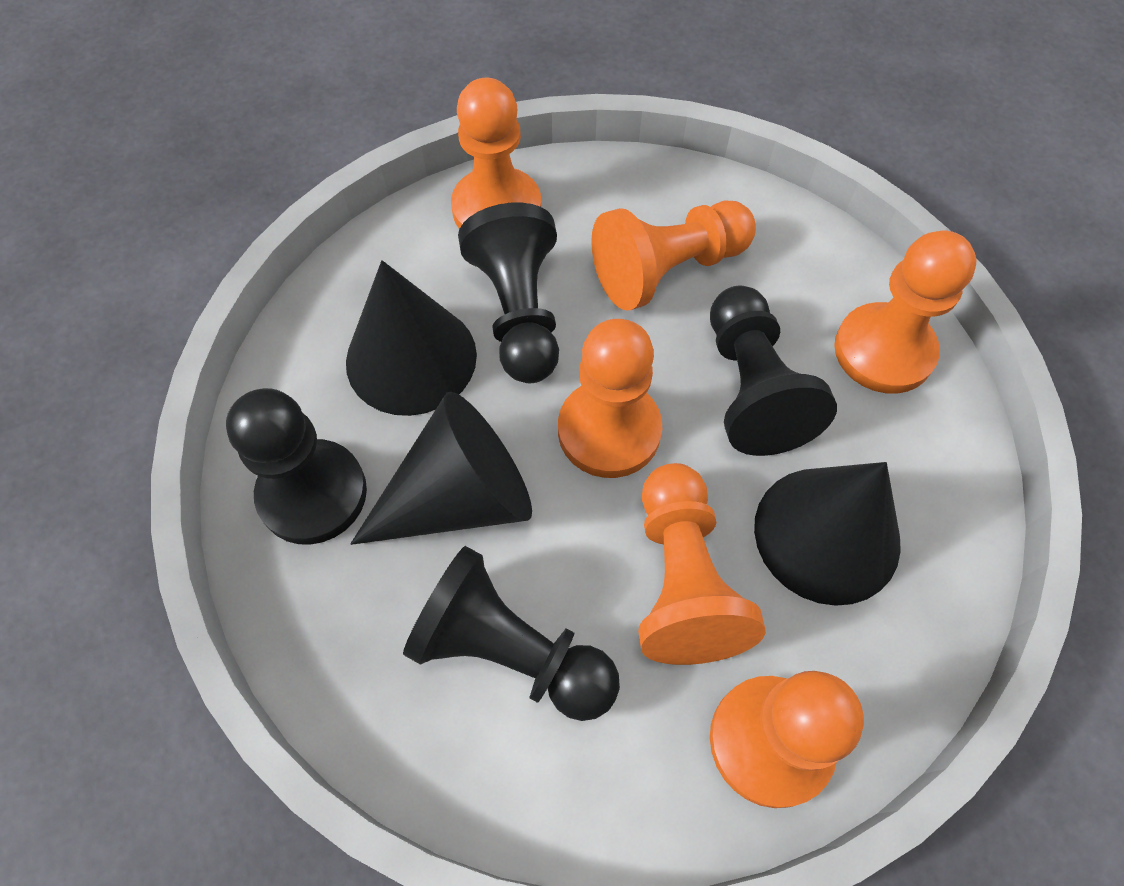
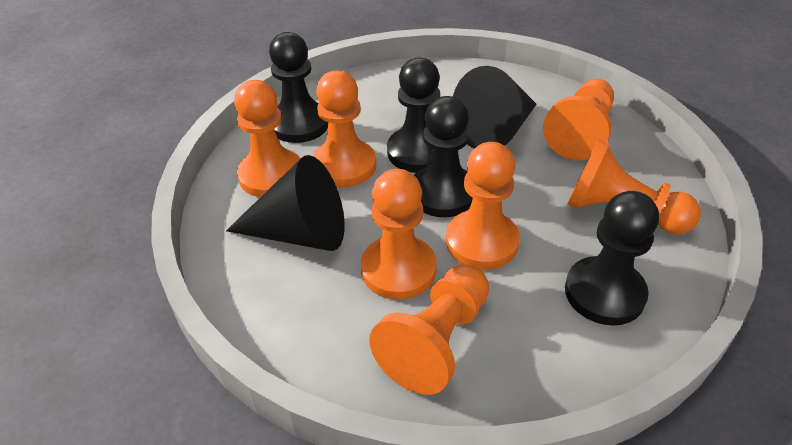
black cone: [346,260,477,416] [350,392,532,545] [754,462,901,606] = 3 -> [226,155,345,251] [453,66,537,148] = 2
orange pawn: [451,78,541,229] [558,319,662,478] [591,200,756,311] [638,463,766,665] [710,671,864,808] [834,231,976,394] = 6 -> [234,80,301,197] [313,70,376,187] [361,169,437,300] [369,264,489,395] [446,142,520,270] [543,79,614,160] [567,140,701,235] = 7

